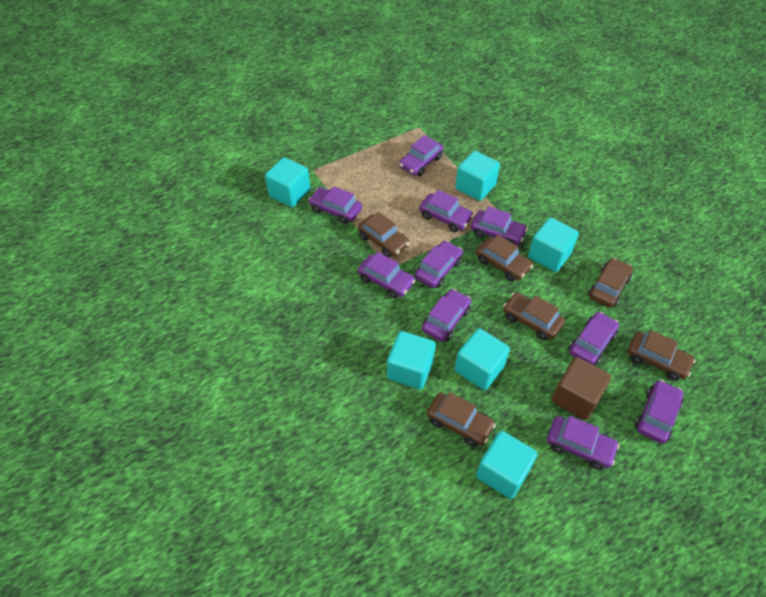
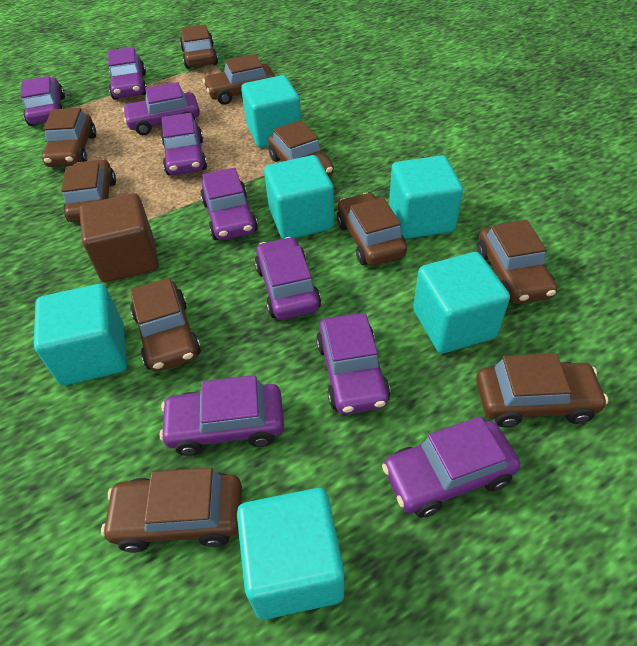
brown car: [358,212,410,258] [427,392,496,447] [476,235,533,281] [503,292,565,340] [588,258,633,307] [627,330,696,381] = 6 -> [42,108,96,167] [61,159,116,222] [101,467,242,553] [130,278,201,372] [179,24,218,69] [203,54,275,105] [268,120,334,177] [337,193,407,266] [476,353,608,427] [477,220,557,304] = 10
purple car: [308,186,362,224] [358,252,416,299] [399,135,443,176] [415,240,463,288] [419,190,474,232] [422,289,471,342] [471,206,528,245] [547,416,619,470] [569,312,619,365] [635,380,683,444] = 10 -> [21,76,65,126] [108,47,147,100] [122,82,200,135] [159,375,284,456] [161,113,207,175] [200,168,258,240] [255,237,321,320] [316,313,390,415] [382,416,520,518] = 9

